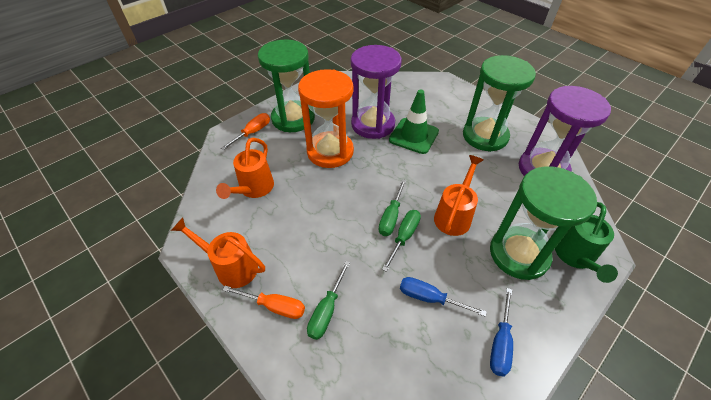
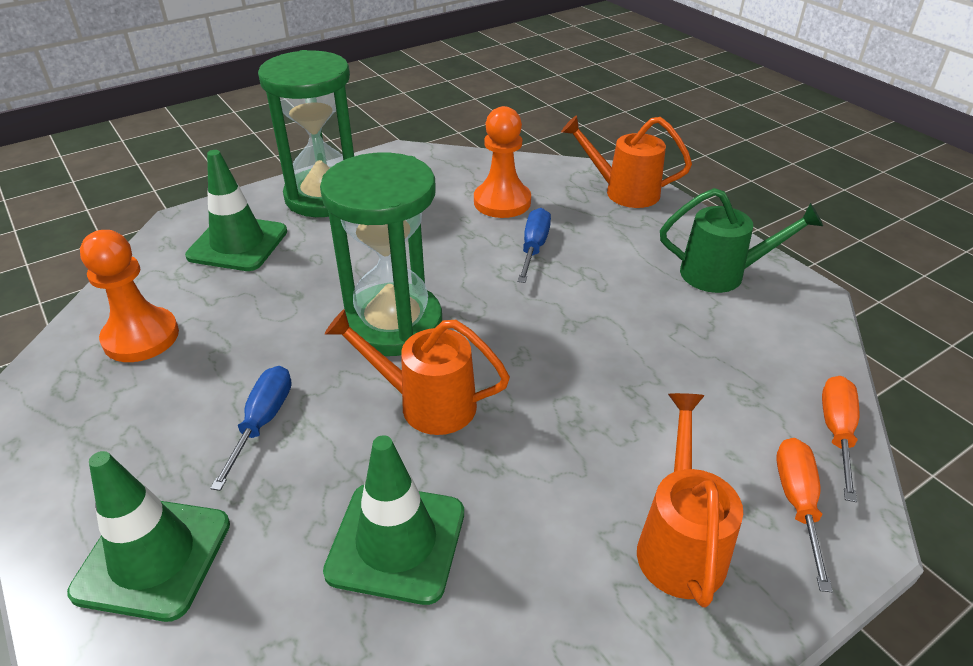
green hourglass: [258,40,315,132] [463,55,536,152] [490,166,597,280] = 3 -> [258,50,354,217] [320,152,442,356] = 2
green screwdriver: [307,261,350,340] [379,179,406,236] [382,210,421,272] = 3 -> none = 0
green traffic cone: [389,89,439,154] = 1 -> [67,451,230,622] [185,150,287,271] [323,435,464,605] = 3
orange hourglass: [298,69,354,168] = 1 -> none = 0
orange pawn: none = 0 -> [80,230,179,362] [474,106,531,218] = 2
purple hourglass: [351,45,402,139] [519,86,611,176] = 2 -> none = 0

